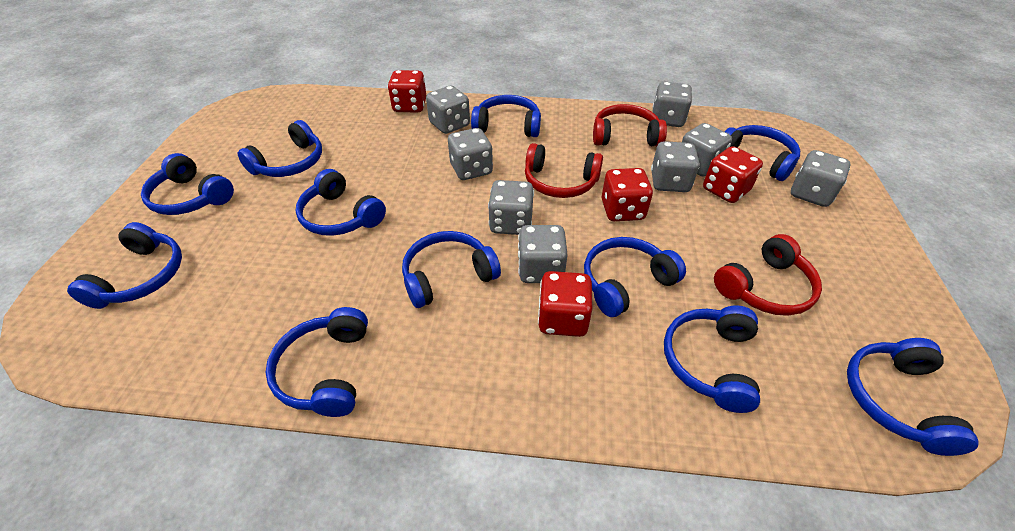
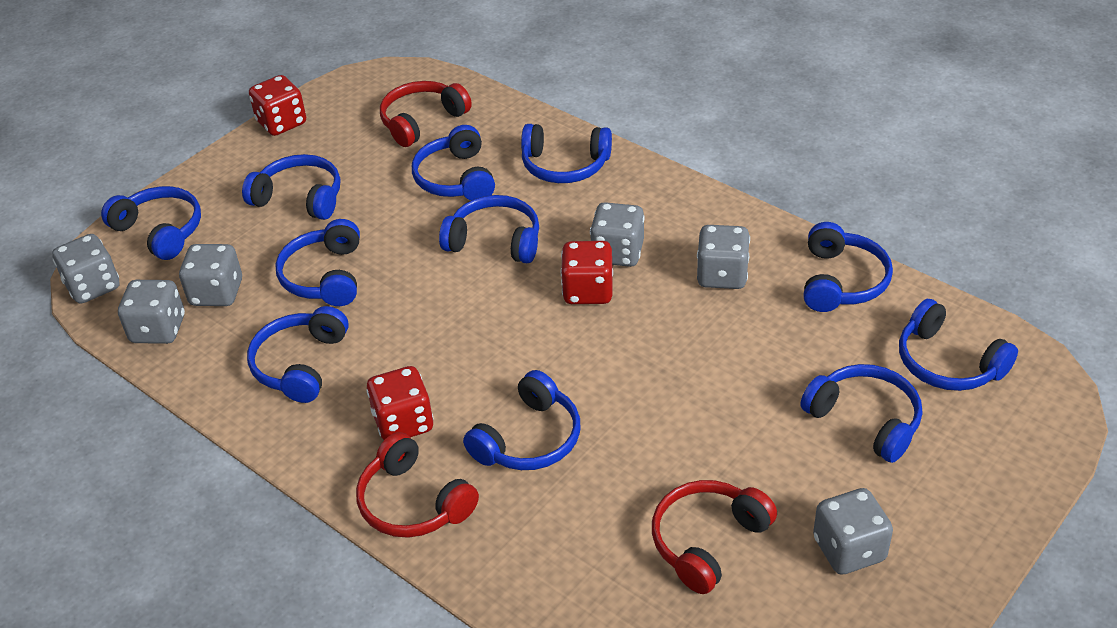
grey dice: [426,86,470,134] [448,128,493,180] [488,180,534,235] [518,225,568,283] [651,141,700,192] [652,82,692,127] [682,123,732,177] [791,150,851,207] = 8 -> [52,234,120,304] [118,280,185,344] [179,244,242,306] [590,202,645,267] [697,225,750,289] [813,488,893,574] = 6
red dice: [388,70,426,113] [538,271,592,337] [602,168,653,221] [703,146,763,203] = 4 -> [249,75,306,136] [366,366,434,440] [561,241,613,304] = 3

